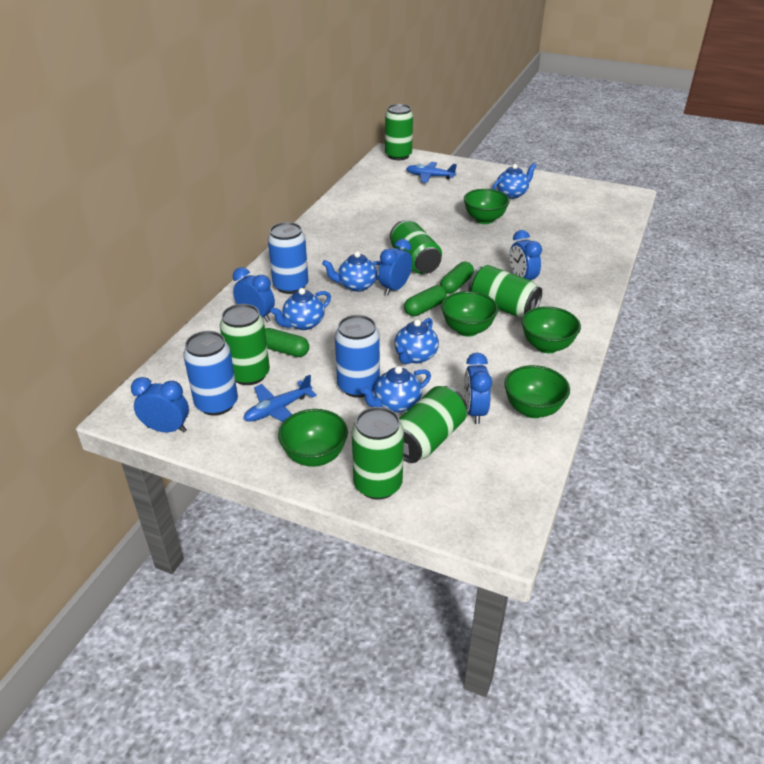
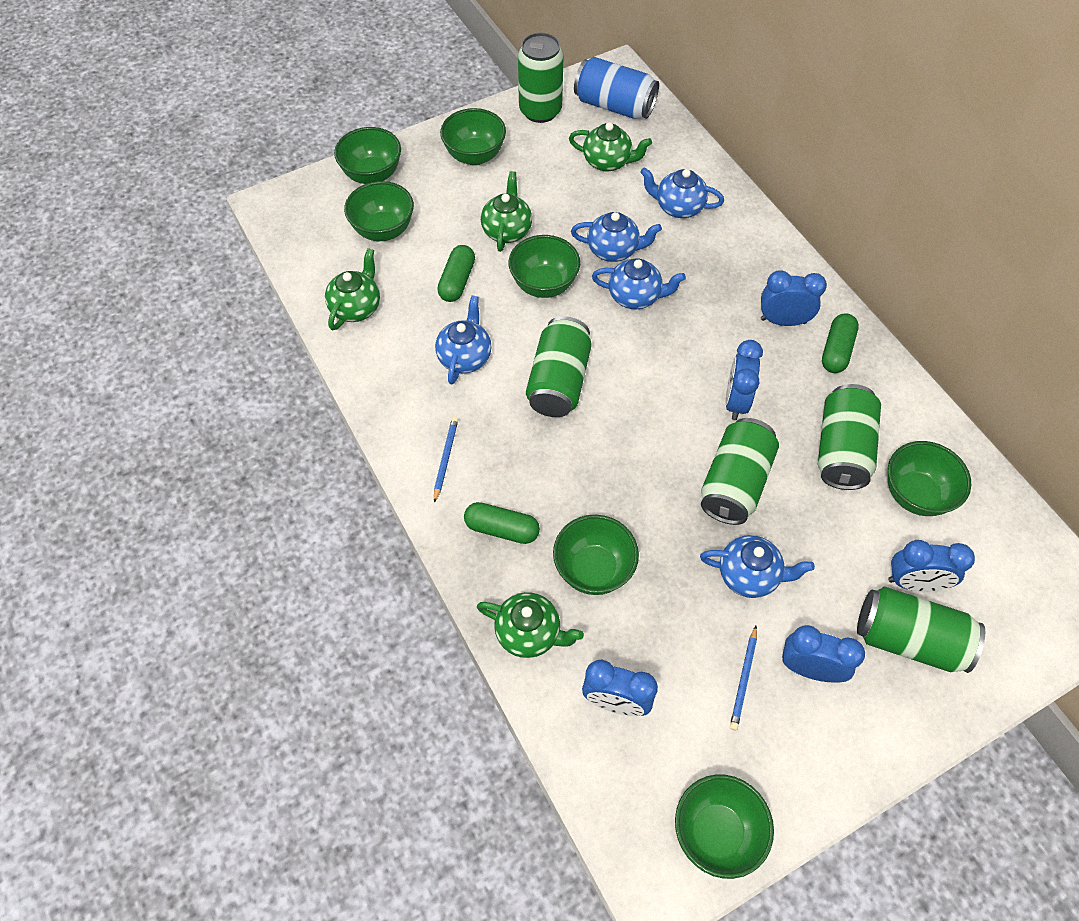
blue can: [183,331,238,416] [268,222,308,294] [335,315,380,398] = 3 -> [574,57,659,119] = 1
blue pencil: none = 0 -> [434,416,458,503] [730,626,757,730] = 2
blue plane: [243,375,317,422] [406,162,457,183] = 2 -> none = 0
green bowl: [278,409,348,467] [441,291,498,337] [464,189,510,224] [504,365,570,418] [522,306,581,353] = 5 -> [334,127,401,184] [344,181,414,241] [440,108,506,165] [509,235,580,298] [553,515,639,595] [675,775,774,879] [888,441,971,516] = 7
green can: [220,304,270,385] [352,407,404,500] [385,104,413,160] [390,220,442,274] [399,386,467,463] [468,265,542,317] = 6 -> [518,32,564,123] [526,316,592,417] [701,418,779,525] [818,384,881,490] [857,587,985,673] = 5
green teapot: none = 0 -> [325,248,380,330] [477,592,584,658] [481,171,532,252] [569,122,652,172] = 4

